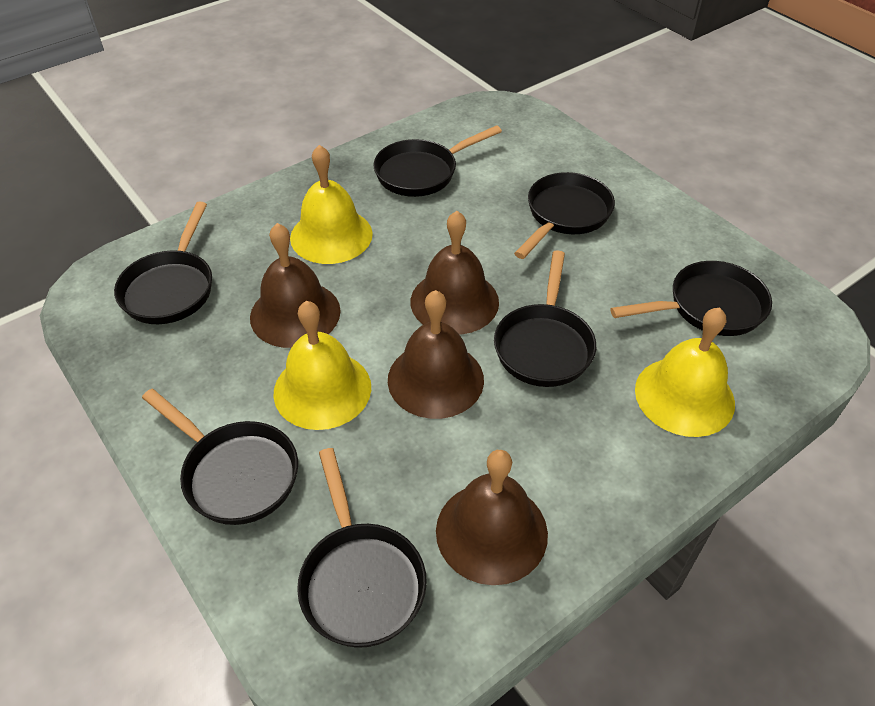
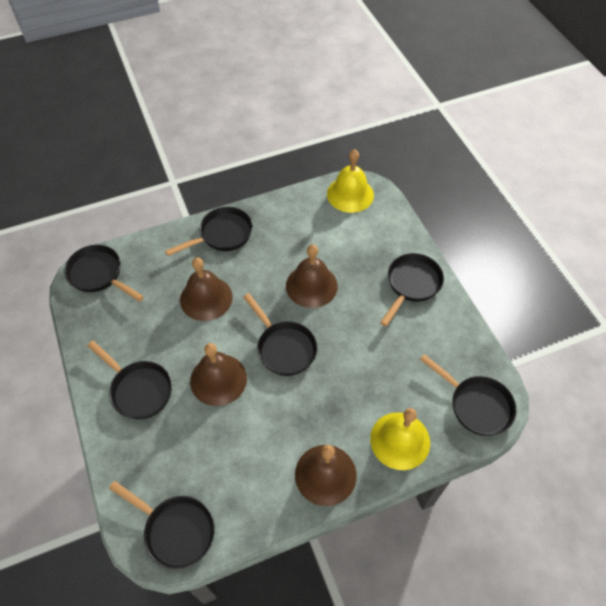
yellow bell: [273,301,371,430] [290,145,373,264] [635,307,735,437] = 3 -> [327,149,374,213] [370,408,430,470] = 2

